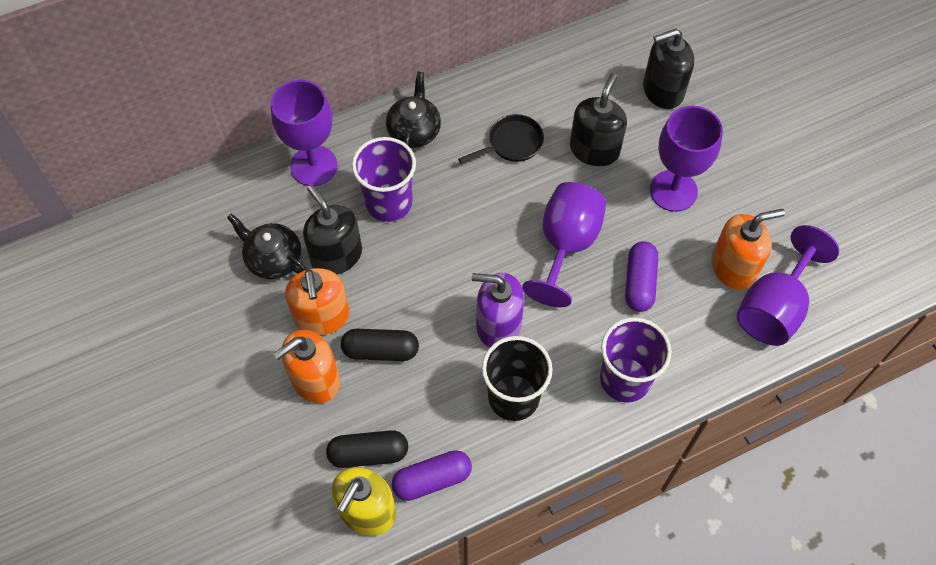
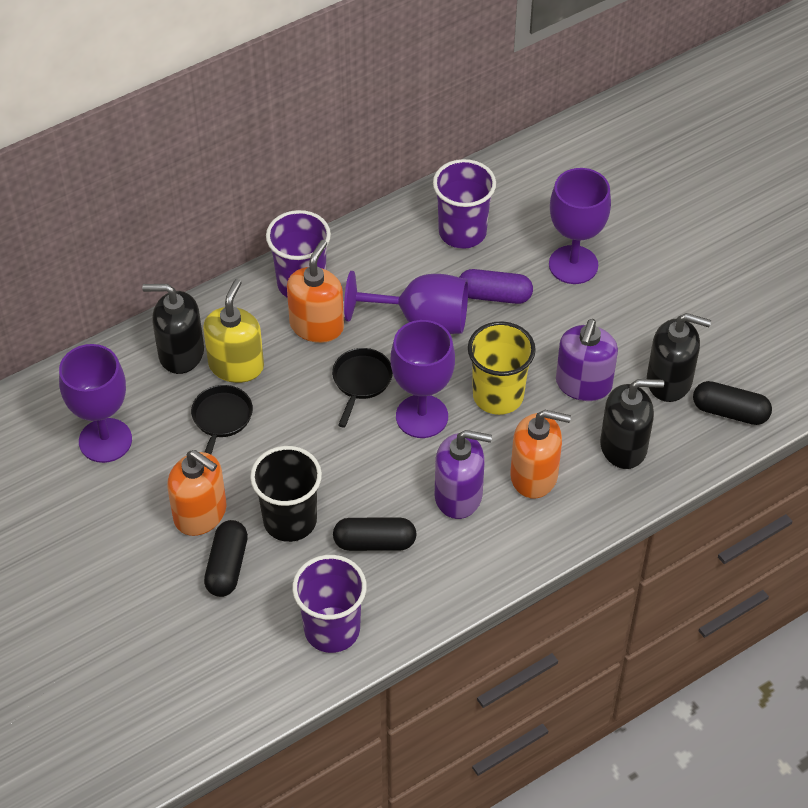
black capsule: [326,430,408,468] [341,329,419,361] = 2 -> [204,520,248,597] [333,518,416,551] [693,381,772,425] = 3
black pan: [458,114,544,164] = 1 -> [191,385,253,454] [332,348,393,428] = 2
black teapot: [227,214,307,279] [386,72,441,149] = 2 -> none = 0
purple capsule: [392,450,472,501] [625,241,658,312] = 2 -> [460,269,533,304] = 1
purple cup: [352,137,416,222] [600,317,672,402] = 2 -> [266,210,331,298] [292,555,367,653] [433,159,496,249] = 3
purple soap dispenser: [472,273,524,348] = 1 -> [435,430,492,519] [556,319,618,401] = 2
yellow cup: none = 0 -> [468,321,536,415] = 1

